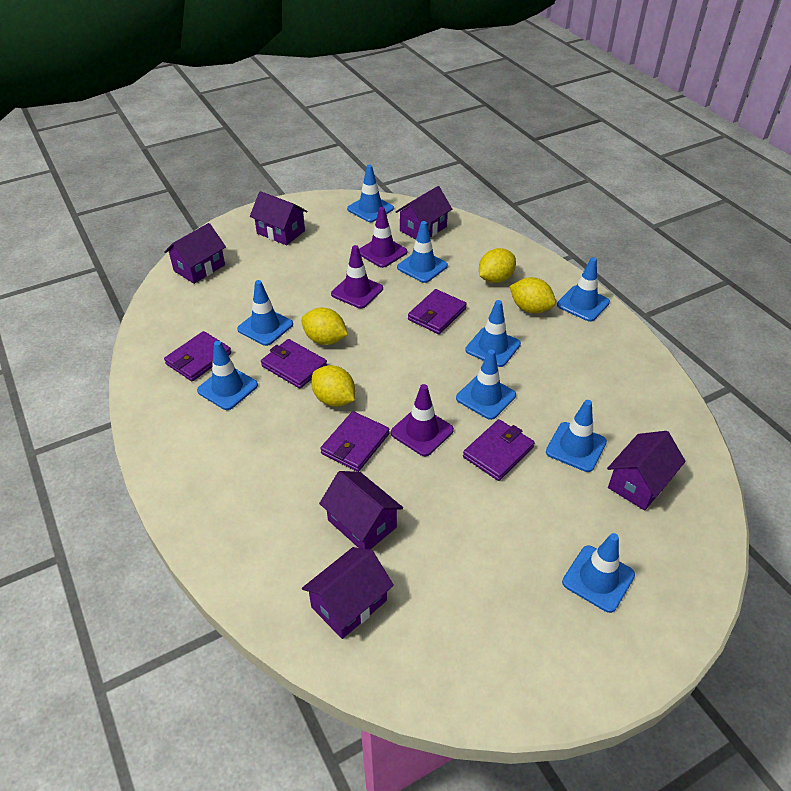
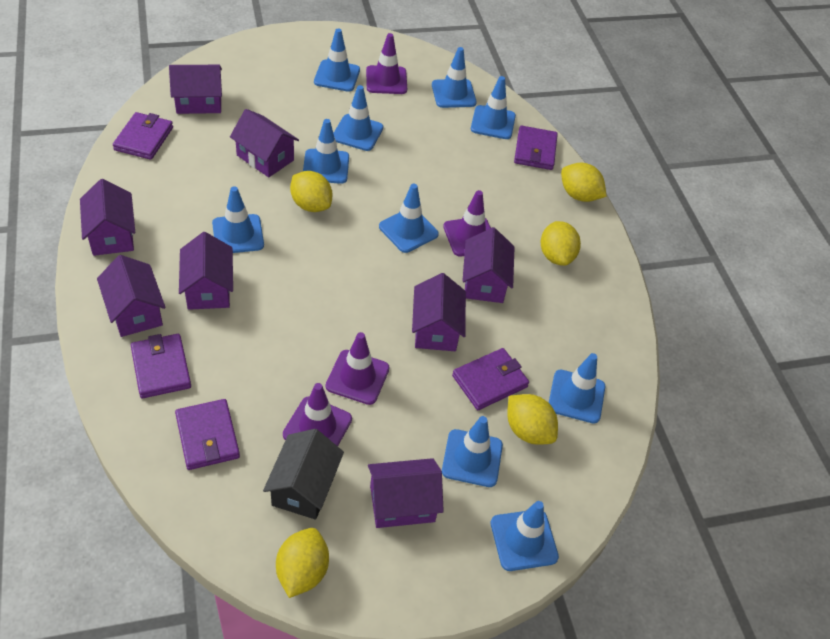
black house: none = 0 -> [263,429,344,520] = 1
blue traffic cone: [197,341,258,410] [237,280,293,346] [347,165,394,222] [397,221,448,283] [456,349,516,420] [465,300,521,367] [546,400,607,472] [557,257,610,322] [562,533,635,613] = 9 -> [212,186,264,253] [303,119,349,184] [314,29,360,92] [333,85,383,151] [379,184,439,253] [432,47,477,108] [442,416,503,487] [471,76,516,139] [491,501,559,571] [549,353,605,424] = 10
purple house: [164,223,226,284] [250,191,307,246] [302,547,394,639] [319,471,403,550] [396,186,452,239] [607,431,686,511] = 6 -> [80,179,135,256] [97,255,166,337] [169,65,222,114] [179,232,233,310] [230,109,299,177] [368,458,444,528] [412,273,466,351] [462,227,515,303] = 8
purple traffic cone: [331,245,383,308] [359,207,407,268] [391,384,454,456] = 3 -> [283,383,352,446] [326,332,390,405] [366,33,407,94] [443,190,491,256] = 4
yellow lemon: [301,308,348,345] [311,365,355,407] [479,248,516,283] [509,277,556,314] = 4 -> [276,528,329,598] [290,171,332,212] [507,394,558,445] [541,221,581,266] [561,163,607,202] = 5

